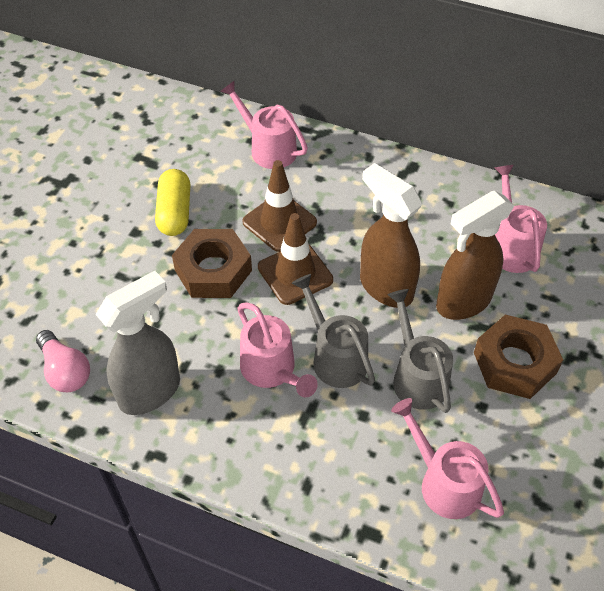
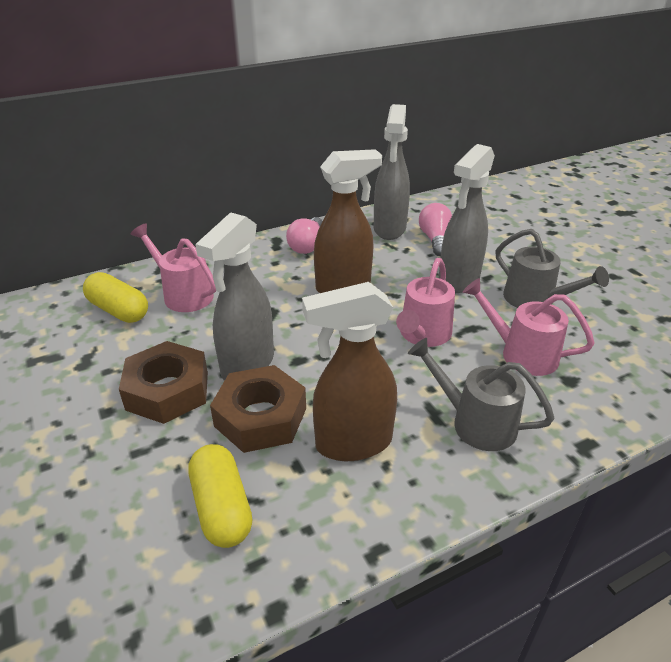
brown traffic cone: [242,160,317,252] [258,213,333,305] = 2 -> none = 0
grey spray bottle: [95,271,180,415] = 1 -> [195,212,274,381] [374,104,410,240] [439,144,495,293] = 3
pink light bulb: [36,330,90,392] = 1 -> [286,217,322,254] [419,203,452,256] = 2
pink watering can: [220,80,308,169] [237,302,318,398] [391,398,504,519] [495,165,547,273] = 4 -> [131,224,216,312] [396,258,455,347] [463,278,594,376] = 3
yellow capsule: [155,169,190,236] = 1 -> [83,272,148,323] [188,444,252,548] = 2

